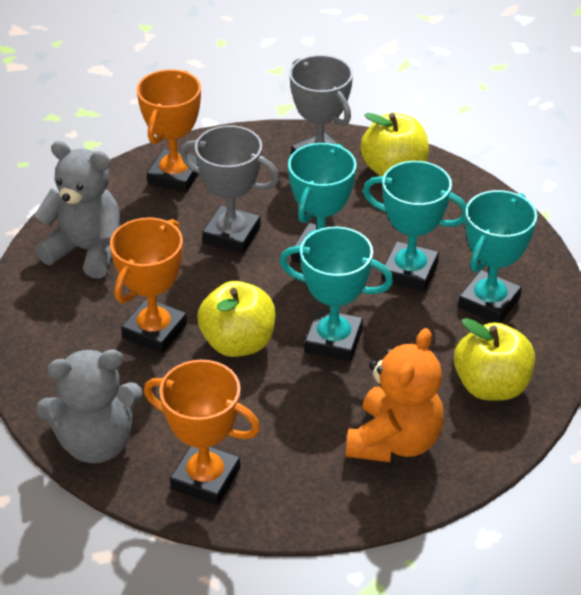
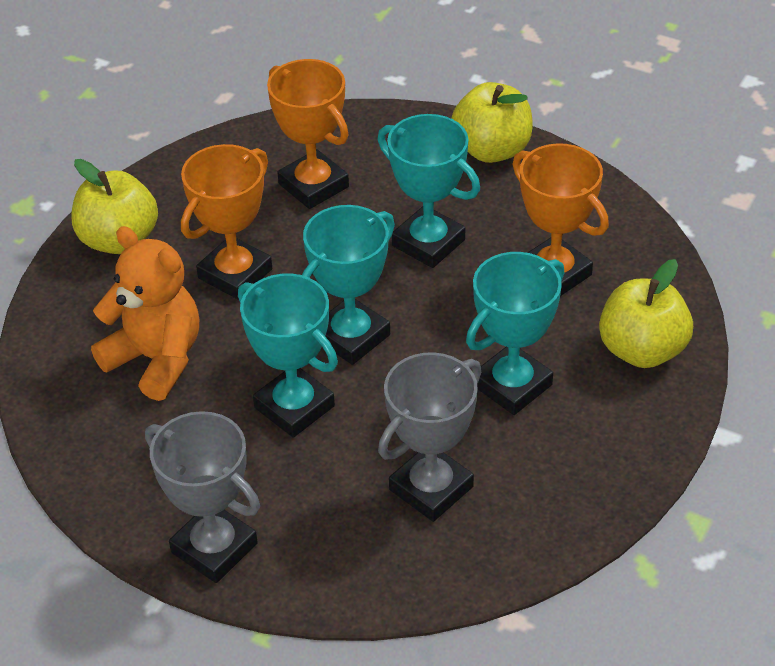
grey teddy bear: [34,141,120,278] [36,350,142,463] = 2 -> none = 0

